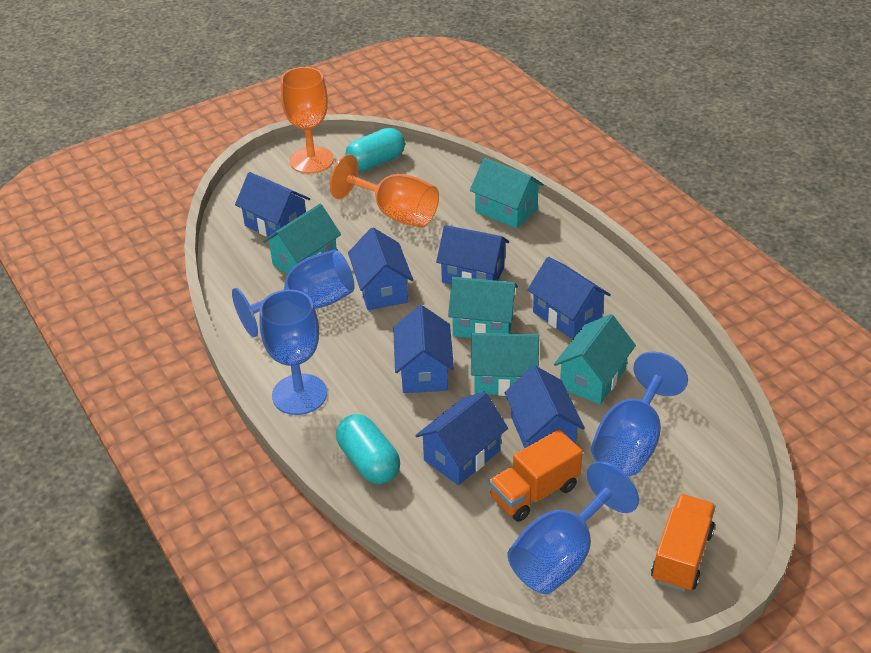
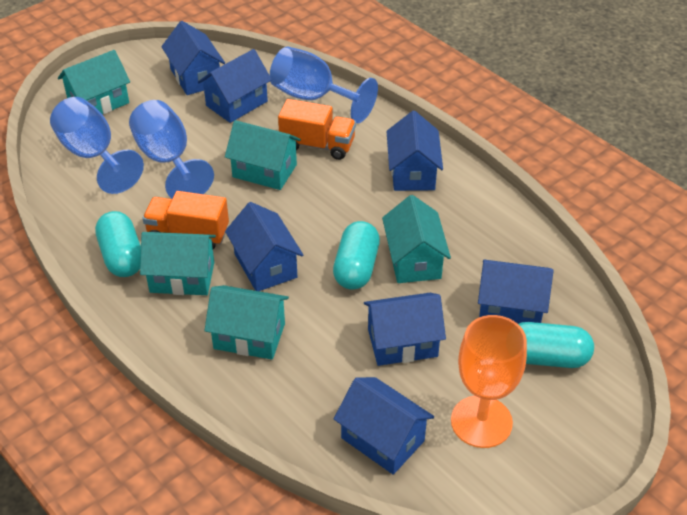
blue goblet: [232,250,355,337] [260,289,327,415] [508,461,639,594] [591,351,688,476] = 4 -> [50,97,144,194] [129,100,214,199] [270,46,378,123] = 3
orange goblet: [281,67,334,174] [330,154,439,228] = 2 -> [451,315,527,448] = 1
turquoise capsule: [336,414,400,484] [345,128,405,171] = 2 -> [95,211,141,277] [333,221,380,290] [518,322,594,368] = 3

